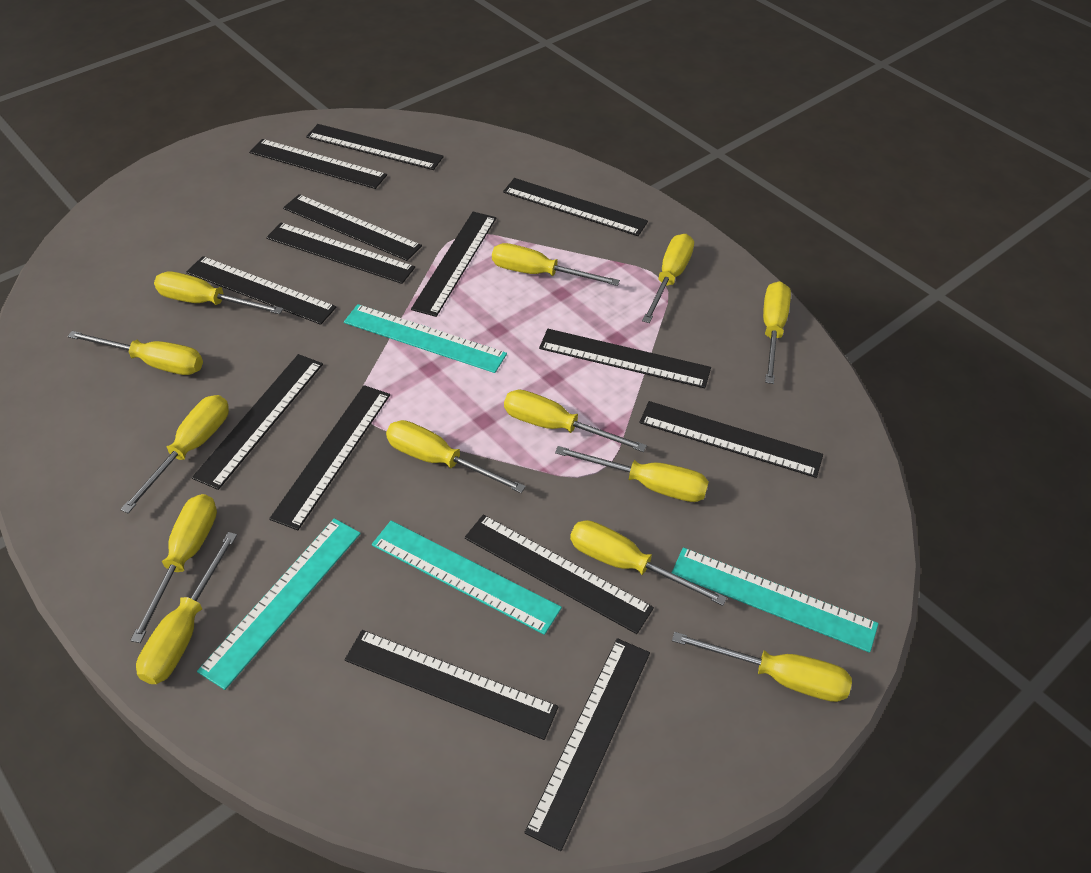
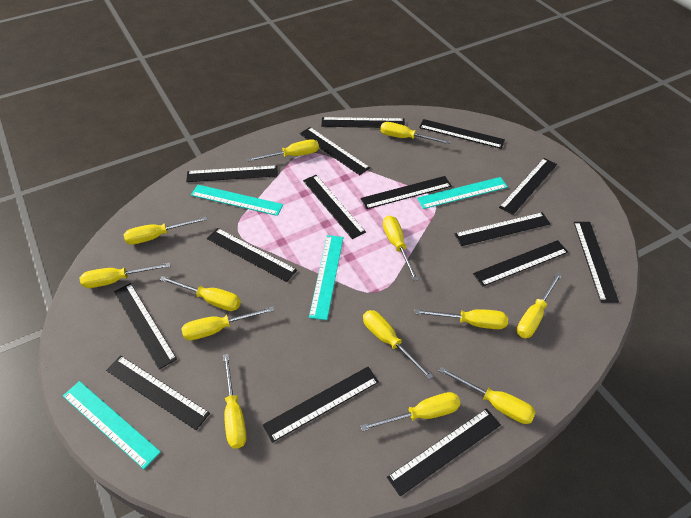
black ruler: [186,256,336,325] [192,354,323,490] [249,139,387,189] [266,223,415,284] [269,385,390,530] [283,194,422,261] [306,124,444,170] [345,630,558,740] [411,212,496,317] [464,515,654,634] [503,178,648,236] [524,638,650,851] [539,329,711,388] [639,401,823,478] = 14 -> [106,355,210,430] [114,283,177,369] [186,165,278,182] [207,228,297,282] [263,367,379,443] [300,127,370,175] [303,175,366,239] [321,117,405,128] [360,176,452,209] [387,408,501,496] [419,119,505,149] [454,212,550,246] [473,240,568,287] [499,158,557,215] [574,222,619,303] = 15

